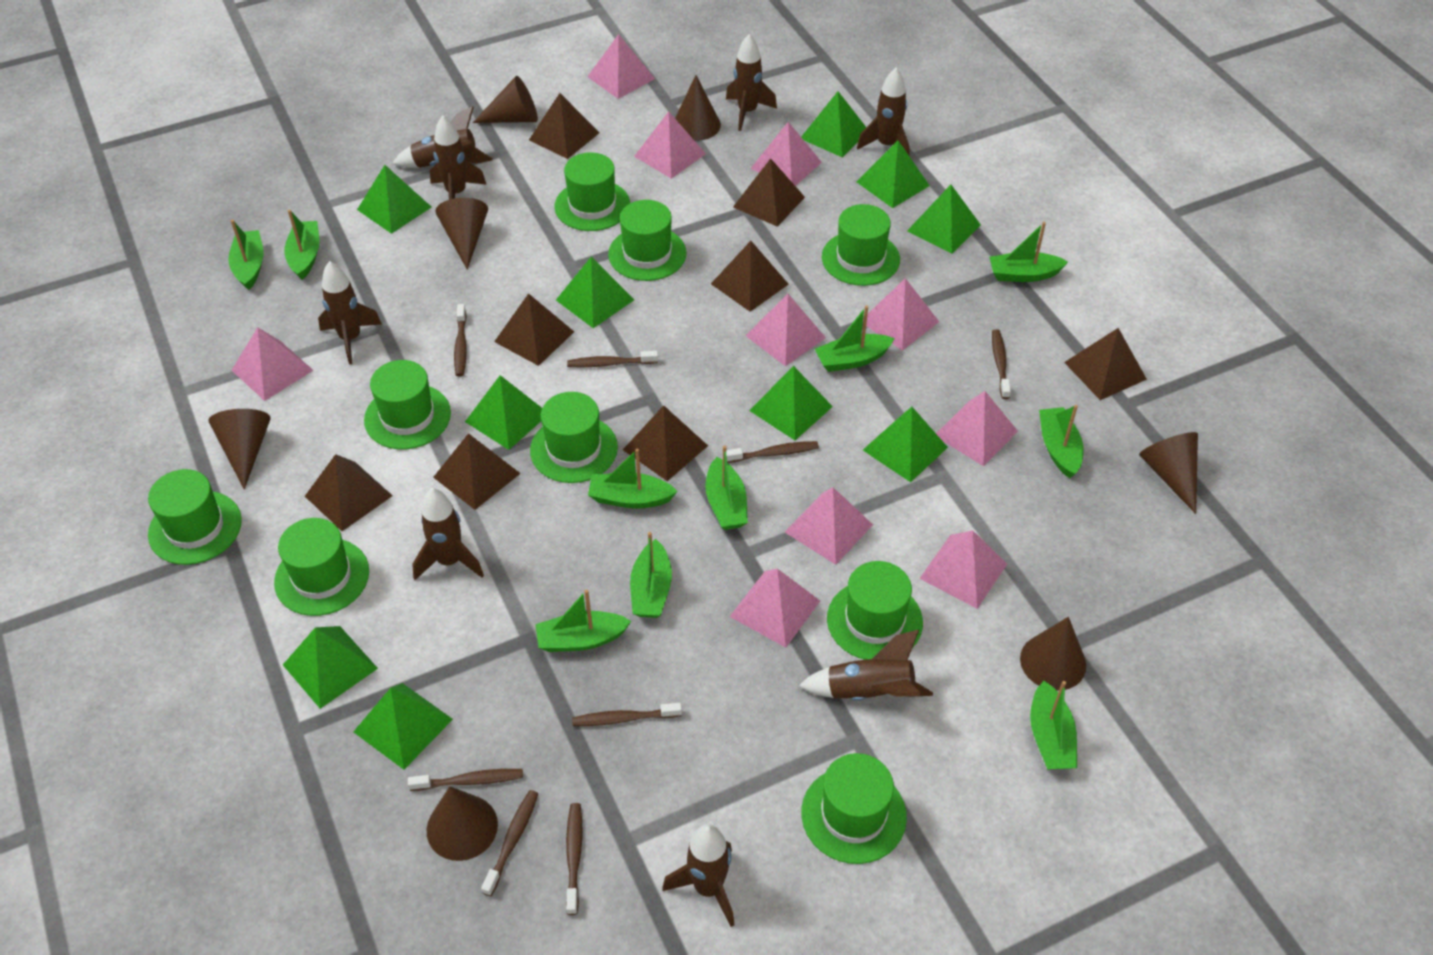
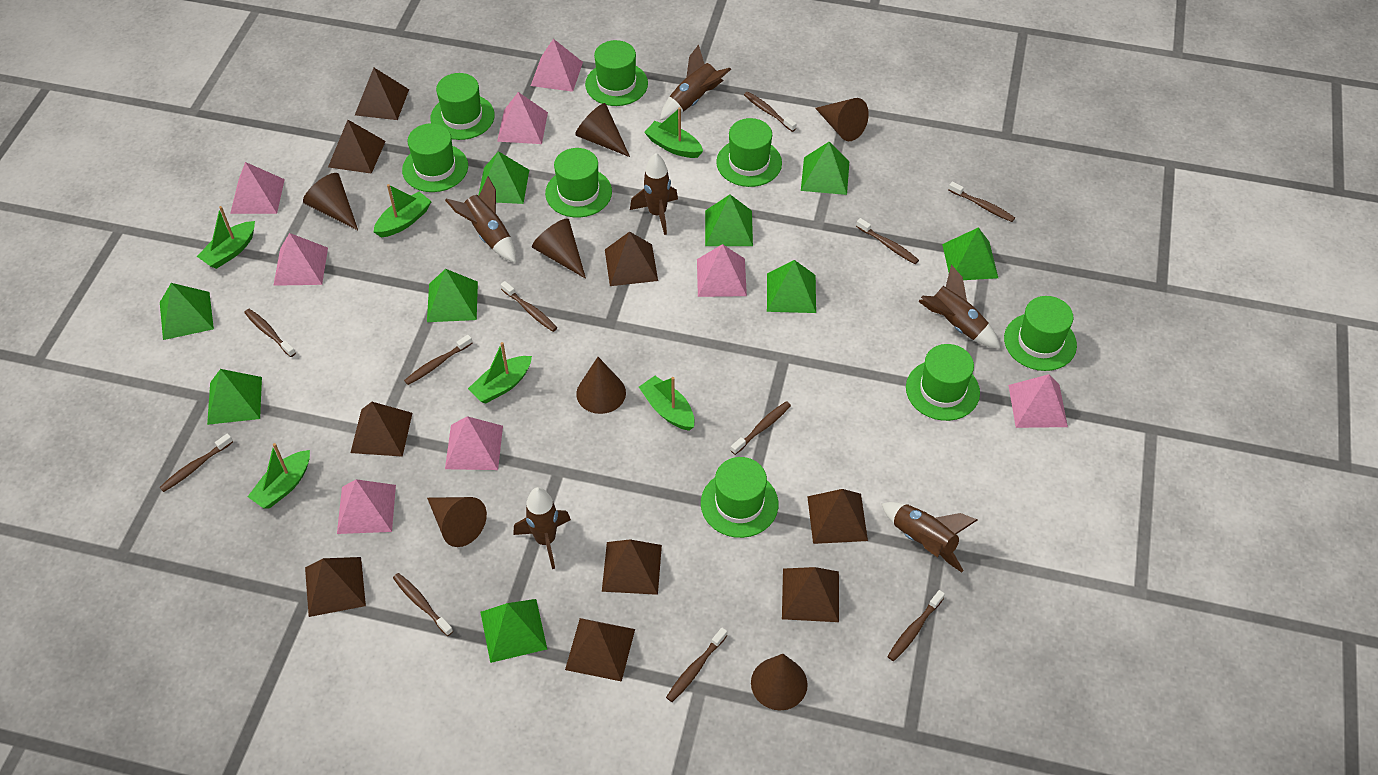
brown pyramid: [305,454,393,531] [433,433,521,510] [494,293,574,366] [529,93,599,159] [623,406,708,481] [711,241,789,312] [733,158,805,227] [1064,328,1147,400] = 8 -> [305,557,366,617] [328,120,386,174] [350,402,412,457] [355,68,409,120] [565,618,635,682] [602,540,662,595] [605,231,658,286] [782,567,839,622] [807,489,868,544] = 9
brown rocket: [318,261,382,364] [392,106,493,168] [412,488,484,580] [430,115,487,200] [662,824,735,927] [726,34,777,131] [799,629,933,700] [857,68,910,155] = 8 -> [445,176,516,263] [513,487,571,569] [630,153,678,235] [660,45,731,120] [882,502,977,573] [918,264,1001,349] = 6
brown toothbrush: [408,769,523,791] [454,304,467,376] [481,790,538,896] [566,803,583,915] [567,351,658,367] [572,703,682,726] [726,441,819,463] [992,329,1011,399] = 8 -> [159,433,233,492] [244,309,296,357] [393,573,453,636] [404,335,472,385] [501,281,557,332] [666,628,727,702] [731,401,791,455] [744,92,796,132] [856,218,919,264] [887,590,945,661] [948,181,1015,222] = 11
green boat: [228,220,264,290] [284,210,320,280] [535,589,631,652] [588,448,678,508] [630,532,672,618] [705,446,748,530] [815,305,895,372] [989,222,1068,282] [1030,681,1077,769] [1039,405,1084,478] = 10 -> [197,206,255,269] [248,443,310,509] [374,184,432,237] [468,342,532,404] [639,376,695,431] [644,107,703,158] = 6
green hat: [148,469,242,565] [274,518,369,616] [364,360,451,450] [530,392,618,483] [554,152,630,231] [608,200,686,281] [801,753,907,864] [822,204,900,286] [827,561,923,660] = 9 -> [402,123,468,192] [430,73,495,140] [545,148,612,218] [585,40,648,106] [701,457,778,538] [716,118,782,187] [906,344,980,421] [1004,296,1077,371] = 8
green pyramid: [283,626,378,709] [354,683,453,770] [357,165,432,234] [465,375,542,450] [556,257,634,328] [749,366,833,440] [801,91,866,157] [857,140,930,208] [863,407,948,482] [907,185,981,253] = 10 -> [160,283,214,340] [207,369,262,425] [427,269,478,322] [478,151,529,204] [480,599,547,663] [705,195,753,246] [767,260,816,313] [801,142,849,195] [942,227,998,280] = 9
pink pyramid: [231,327,313,401] [587,34,655,99] [634,111,706,179] [729,569,820,648] [746,294,826,366] [750,122,822,186] [785,487,873,565] [863,278,939,351] [919,530,1007,609] [936,391,1018,466] = 10 -> [230,162,285,214] [273,233,328,286] [337,479,396,534] [445,416,503,470] [497,92,548,144] [531,39,583,92] [697,244,747,297] [1008,374,1068,428] = 8

